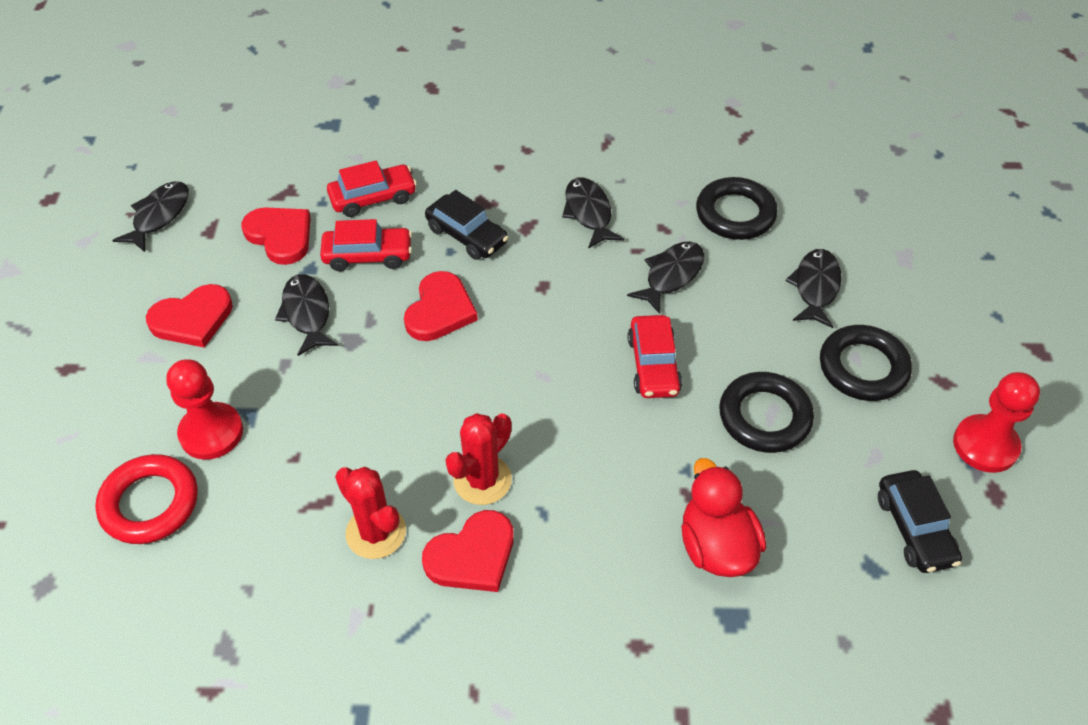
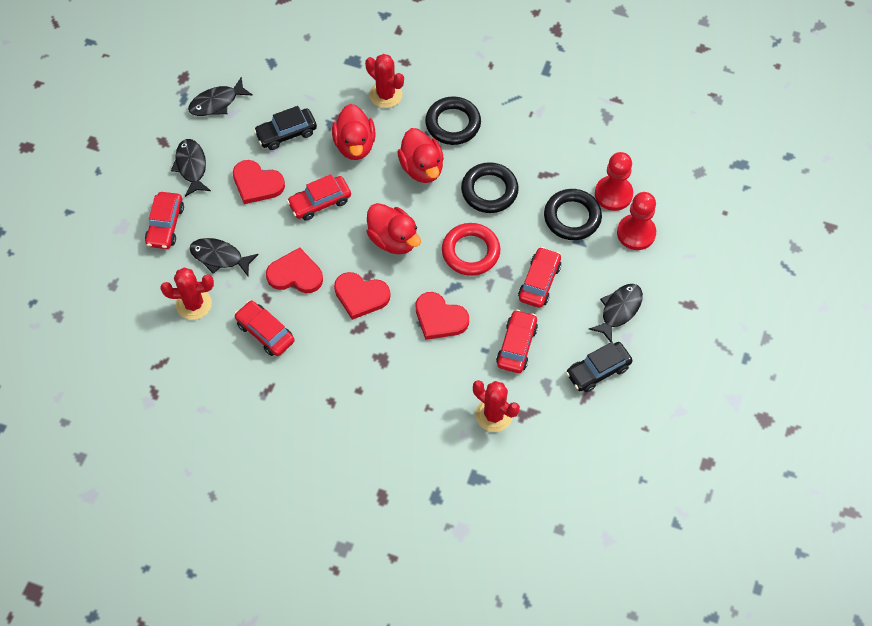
black fish: [112,181,189,252] [275,274,338,356] [562,177,624,249] [627,241,704,314] [786,249,841,328] = 5 -> [171,139,211,197] [188,77,253,116] [190,238,259,276] [589,284,643,342] = 4
red cactus: [335,467,406,559] [445,413,512,505] = 2 -> [161,267,214,320] [365,54,404,108] [473,380,520,432] = 3
red car: [320,219,412,271] [327,161,417,217] [628,315,682,398] = 3 -> [145,192,184,249] [234,300,295,356] [287,174,351,221] [496,310,538,373] [518,247,561,308] = 5
red duck: [681,458,766,577] = 1 -> [332,104,376,160] [367,203,421,254] [398,128,444,183] = 3

